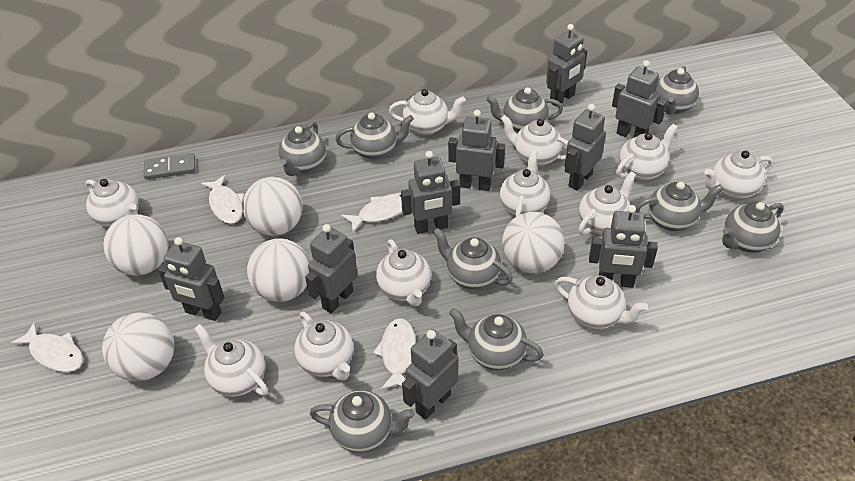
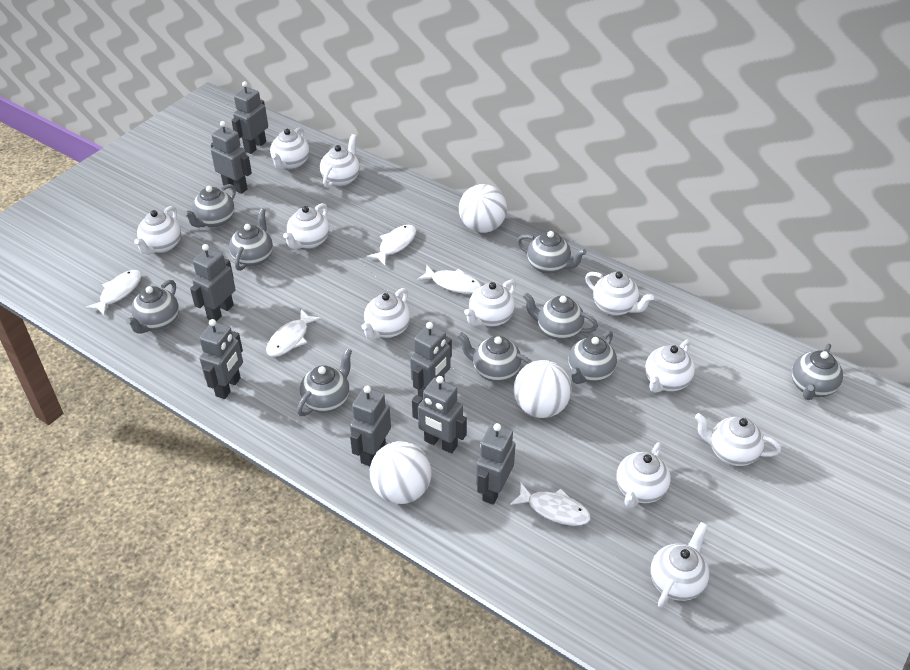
grey domino: [144,153,195,180] = 1 -> none = 0
grey robot: [158,237,225,321] [305,224,358,313] [401,151,460,234] [402,329,458,420] [448,110,505,191] [546,24,587,107] [565,104,606,191] [589,205,658,288] [612,60,667,137] = 9 -> [190,244,235,321] [199,319,243,399] [211,121,252,194] [231,81,268,154] [350,386,391,466] [410,322,452,398] [412,376,467,454] [476,423,516,505] = 8
white ball: [102,313,174,381] [103,214,168,276] [243,177,303,236] [247,238,310,302] [502,212,565,274] = 5 -> [370,441,432,504] [459,184,507,233] [514,360,572,418] = 3
white fish: [10,322,83,372] [201,175,244,224] [341,193,403,232] [373,318,416,390] = 4 -> [85,270,141,316] [266,309,321,357] [367,225,416,265] [417,265,482,294] [510,483,591,526] = 5

